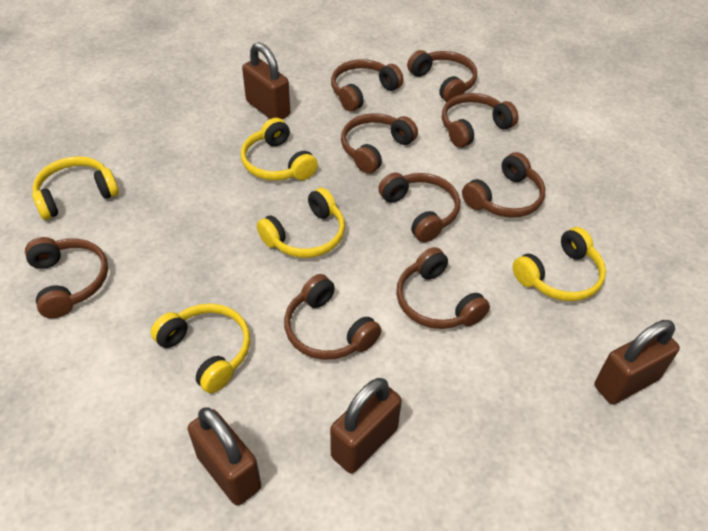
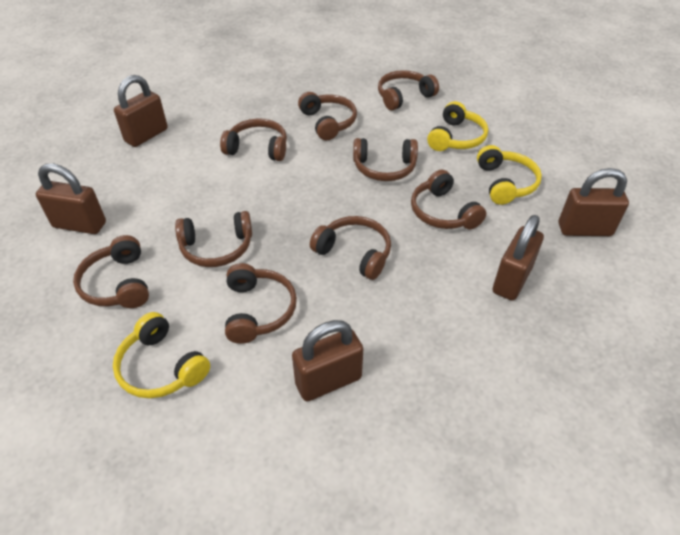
brown padlock: [188,407,261,506] [242,42,290,119] [330,378,402,474] [595,320,680,404] = 4 -> [36,164,106,234] [114,75,168,147] [292,320,363,401] [493,215,544,301] [559,168,629,236] = 5
yellow headphones: [32,156,119,220] [151,303,250,393] [241,118,318,181] [257,188,345,258] [513,227,606,301] = 5 -> [113,312,210,398] [427,101,488,151] [477,145,542,205] = 3

